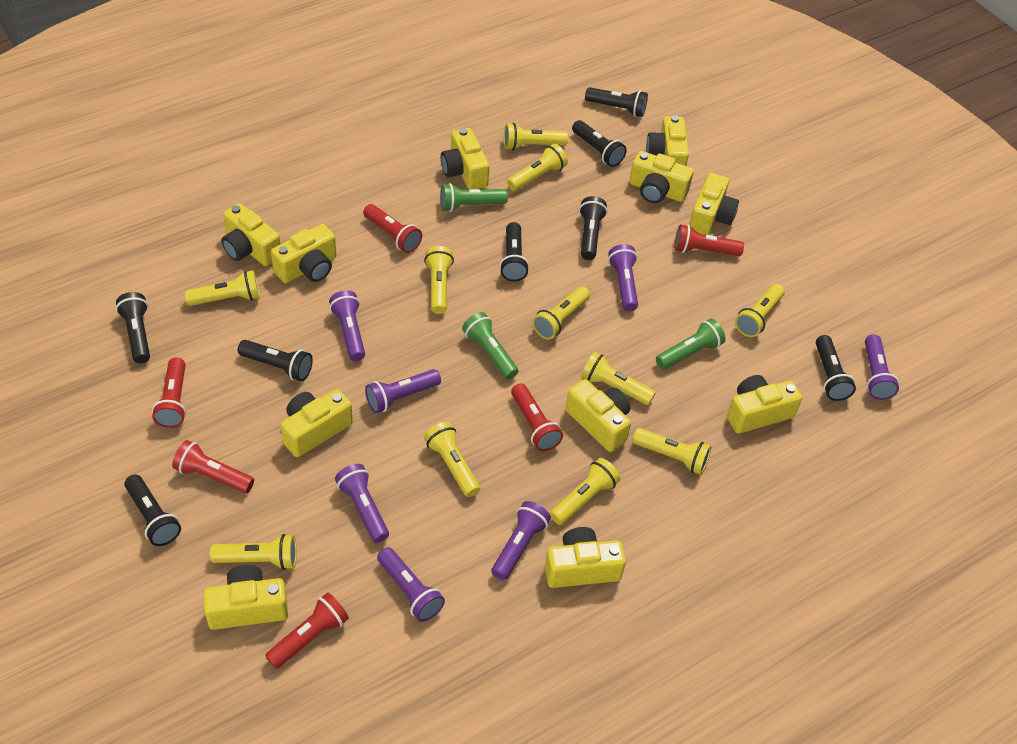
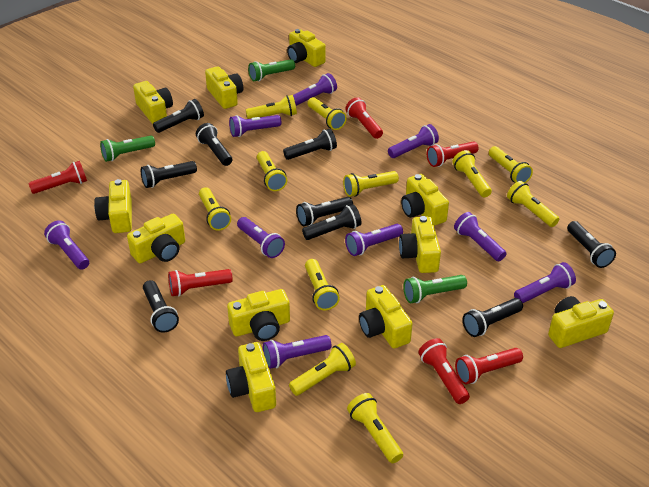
black flashlight: [116,292,150,363] [124,475,181,546] [238,340,313,381] [500,222,529,282] [572,120,627,167] [579,196,607,260] [585,87,648,117] [816,335,856,401] = 8 -> [141,161,197,188] [143,280,179,333] [153,99,204,133] [196,123,232,166] [283,129,337,160] [296,197,353,226] [302,204,361,240] [462,298,523,337] [567,221,616,268] = 9
purple flashlight: [329,291,365,361] [335,464,389,543] [365,369,441,413] [377,547,445,622] [491,501,551,580] [608,244,638,311] [865,334,899,400] = 7 -> [44,220,89,270] [229,115,281,137] [237,217,285,258] [263,335,332,369] [293,73,337,106] [345,224,403,256] [388,124,439,158] [454,212,506,261] [514,262,576,303] = 9

